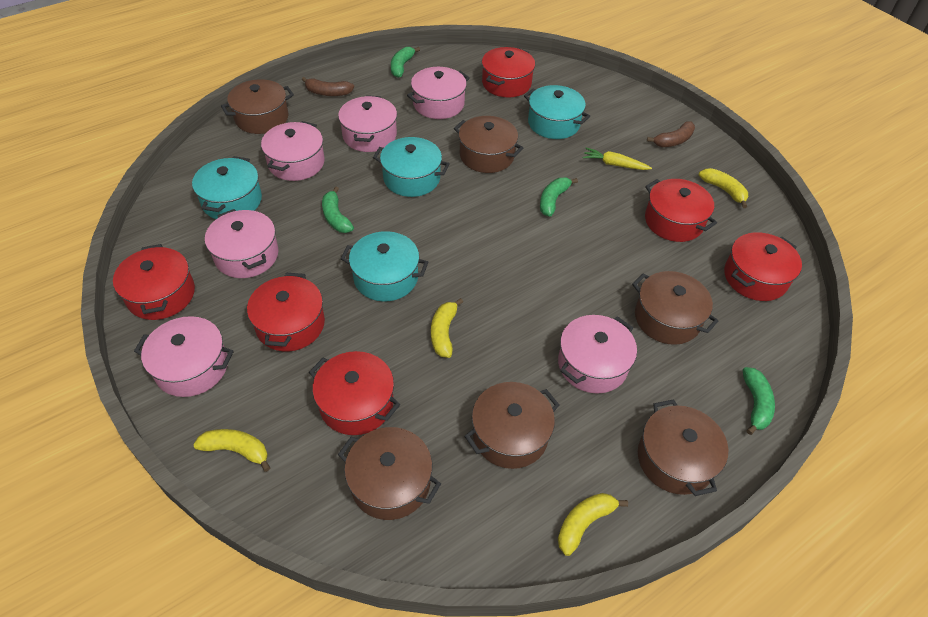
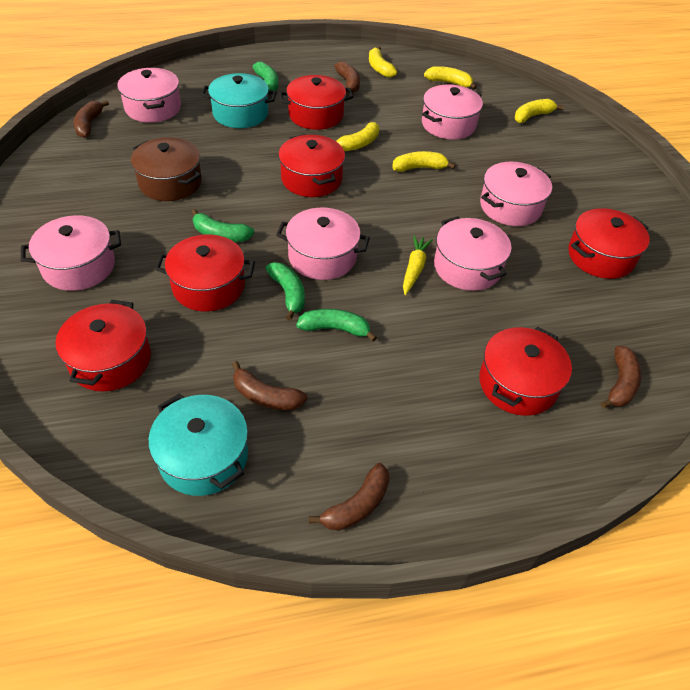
brown banana: [302,77,354,96] [647,121,695,147] = 2 -> [74,100,109,138] [232,361,307,410] [309,463,390,531] [334,61,360,95] [601,345,642,408] = 5
brown pot: [221,79,294,134] [338,427,441,520] [454,116,523,173] [464,382,559,469] [632,271,719,345] [638,399,728,496] = 6 -> [131,137,202,201] = 1
turquoise pot: [192,156,262,219] [341,231,428,302] [373,137,450,197] [524,85,590,139] = 4 -> [148,393,248,496] [201,73,276,128] = 2
yellow banana: [193,429,270,472] [431,298,463,358] [558,493,628,556] [699,168,748,208] = 4 -> [336,122,379,151] [369,46,397,78] [392,151,456,172] [424,66,477,89] [515,99,564,123] = 5

